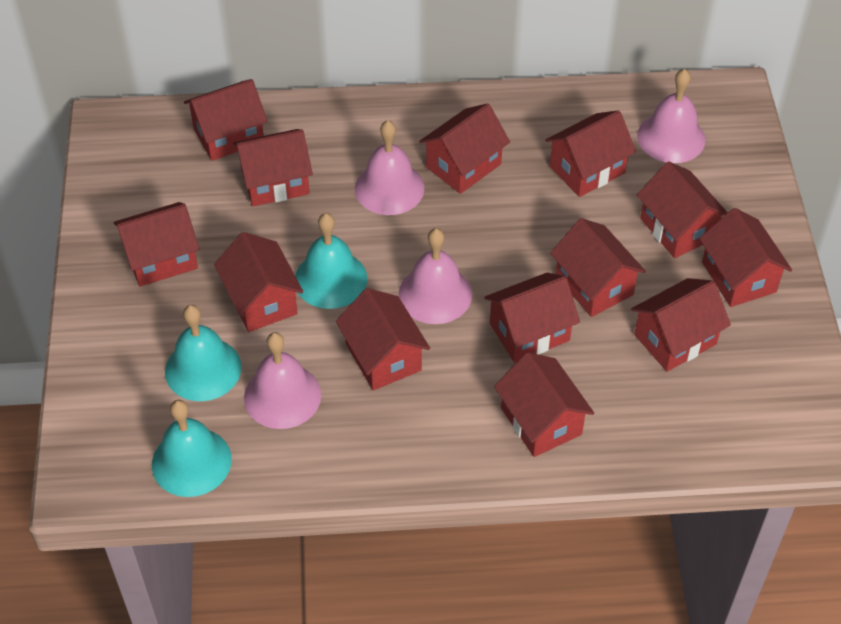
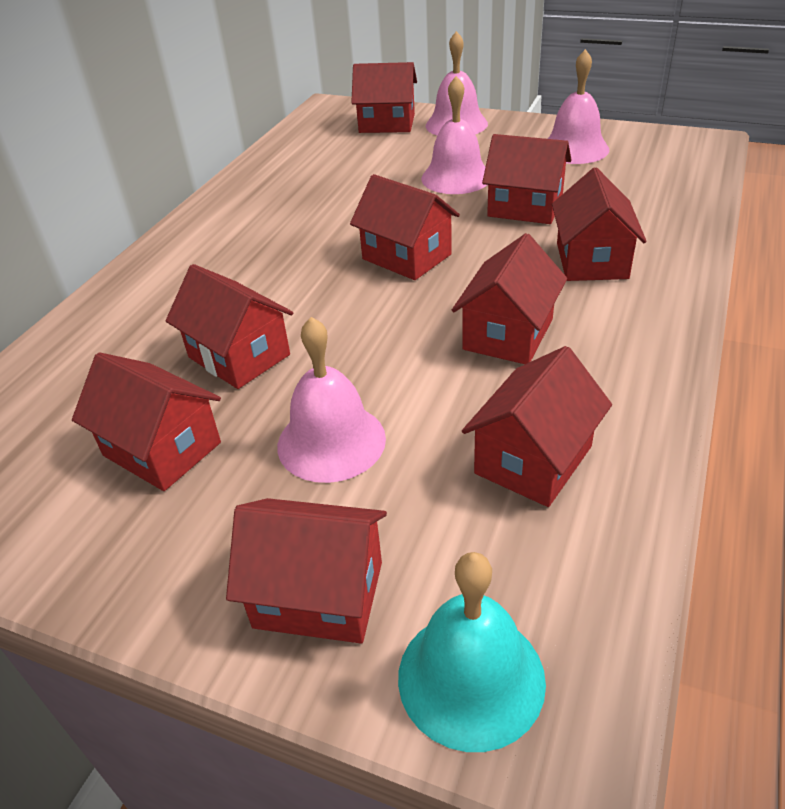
red house: [114,202,200,287] [184,79,268,161] [214,232,303,332] [233,129,313,206] [336,288,430,391] [419,103,510,194] [484,273,580,363] [494,352,594,457] [545,110,636,197] [550,218,646,317] [631,278,731,372] [637,161,728,258] [699,208,792,307] = 13 -> [72,352,221,491] [166,264,293,389] [226,498,387,643] [350,174,460,280] [351,62,417,133] [452,233,567,364] [462,346,612,507] [482,134,572,224] [552,167,647,281] = 9
turquoise bell: [152,400,232,497] [165,305,242,401] [295,213,367,309] = 3 -> [398,552,546,752] = 1

